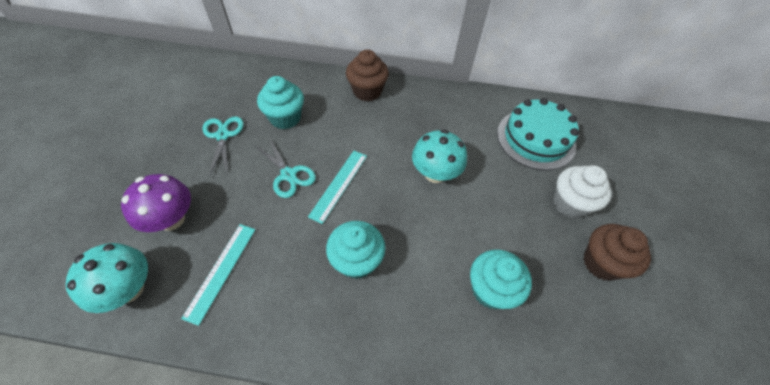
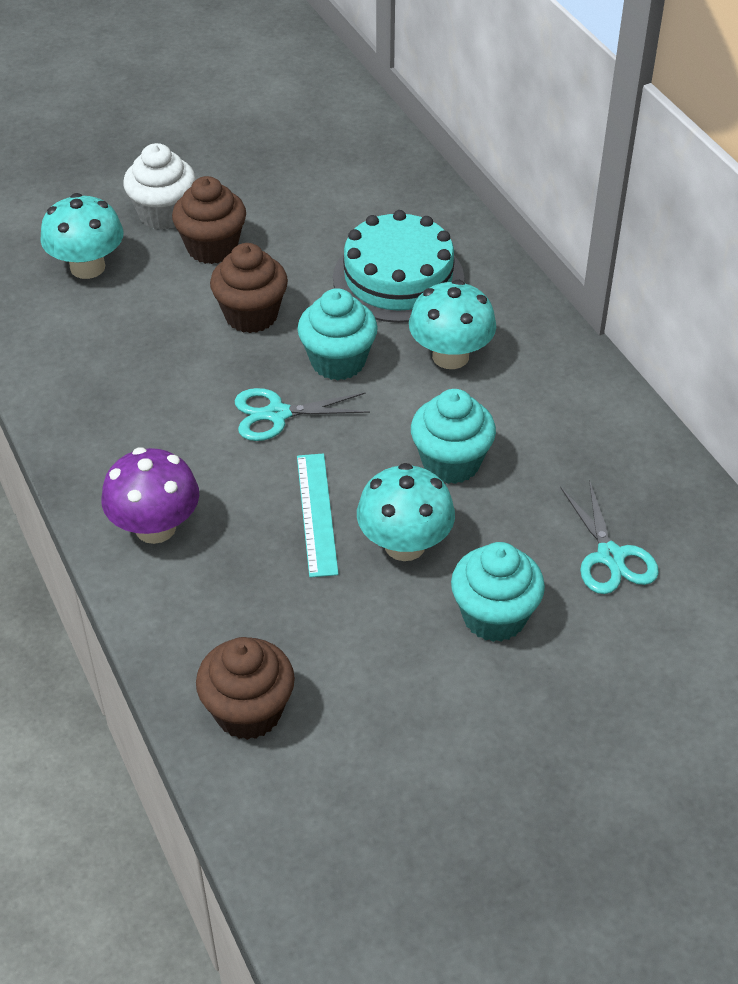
brown cupcake: [346,50,389,101] [583,224,651,281] = 2 -> [172,176,246,264] [196,637,295,740] [210,243,288,333] = 3
turquoise mushroom: [66,243,148,313] [412,129,467,183] = 2 -> [40,193,124,279] [357,463,455,561] [409,280,496,369] = 3
turquoise ruler: [181,224,255,326] [308,151,367,224] = 2 -> [297,453,339,578] = 1

